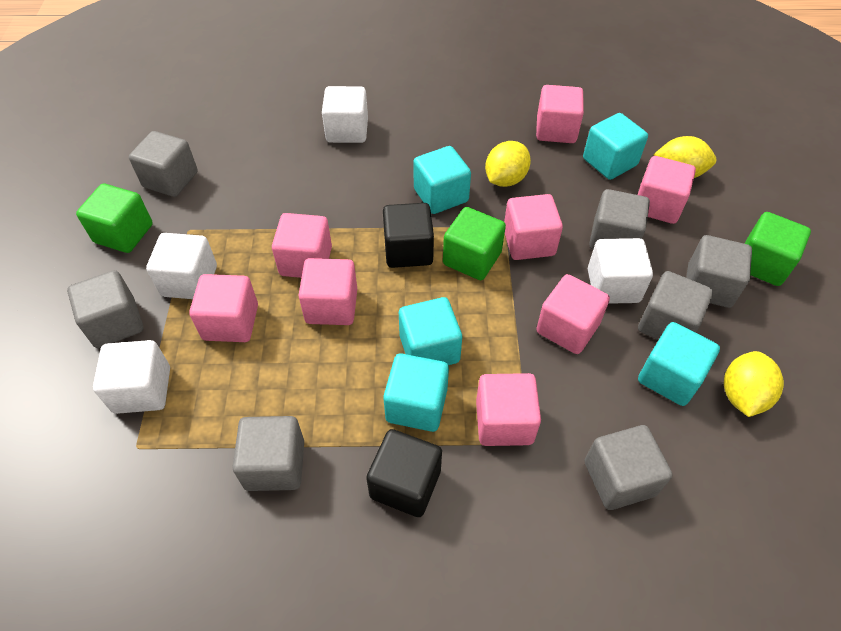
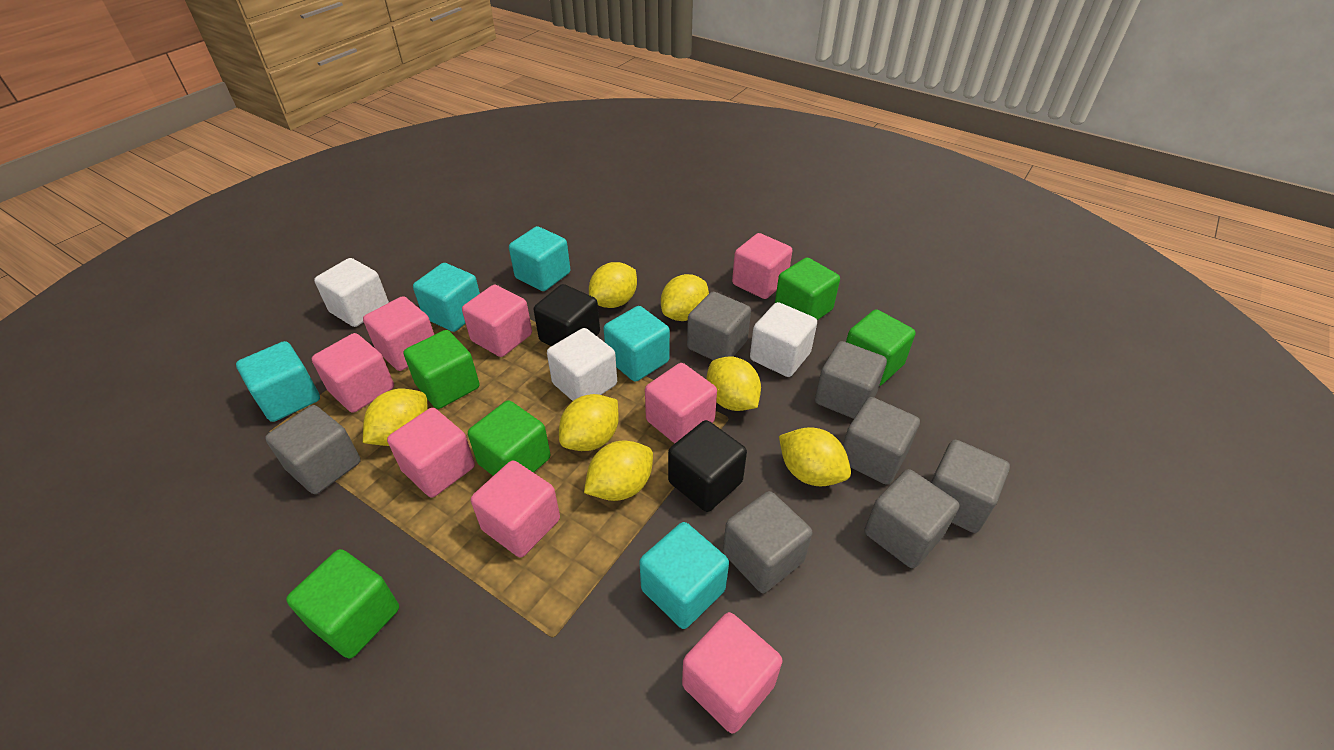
green cube: [76,184,153,253] [443,207,506,280] [745,212,811,286] = 3 -> [286,549,399,659] [404,330,480,409] [468,400,551,476] [775,258,840,320] [846,309,915,386] = 5
white cube: [93,340,170,414] [146,233,217,299] [322,86,368,143] [588,238,653,304] = 4 -> [314,258,389,327] [547,328,617,401] [750,302,817,377] = 3
yellow lemon: [485,141,531,187] [653,136,716,178] [724,351,784,417] = 3 -> [363,389,427,446] [559,394,619,451] [584,440,653,501] [589,262,637,308] [661,274,709,321] [706,357,761,411] [779,427,851,486] = 7

